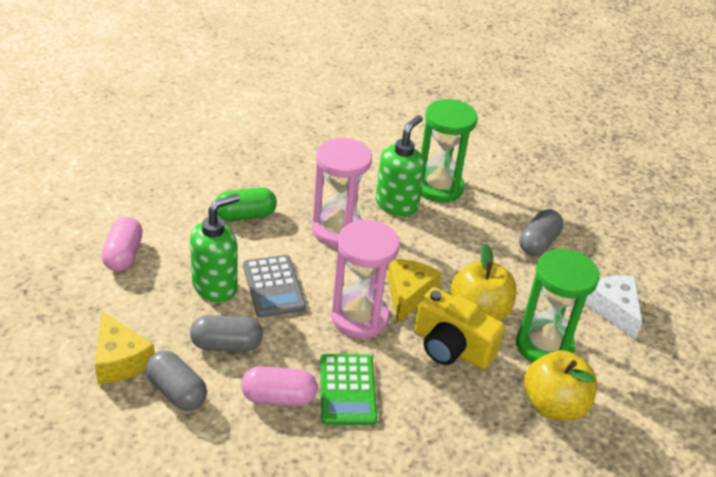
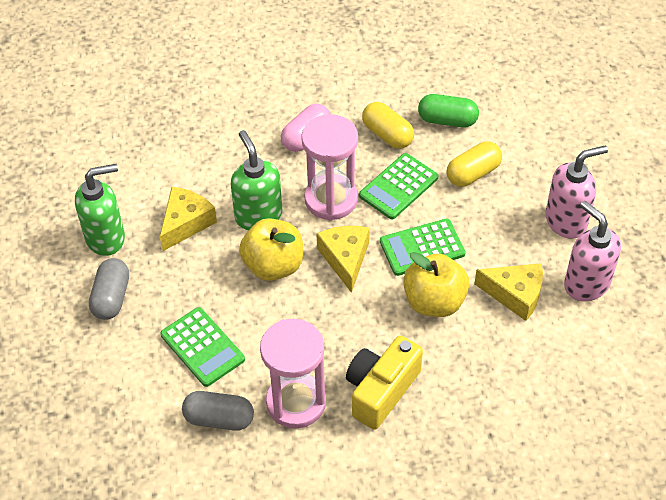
green calculator: [320,354,377,425] = 1 -> [160,307,245,387] [359,153,438,219] [380,219,466,276] = 3
green hourglass: [421,99,478,203] [516,249,600,363] = 2 -> none = 0
grey calculator: [243,255,306,318] = 1 -> none = 0
grey capsule: [146,350,207,411] [190,315,263,352] [519,209,563,256] = 3 -> [89,258,129,320] [182,391,254,431] = 2
pink capsule: [102,217,143,271] [241,366,317,406] = 2 -> [281,103,330,152] = 1
pink soap dispenser: none = 0 -> [545,145,608,239] [564,201,621,301] = 2
white cheese: [585,275,642,339] = 1 -> none = 0
yellow capsule: none = 0 -> [362,102,414,149] [447,142,502,187] = 2
yellow cheese: [95,311,155,384] [387,259,442,323] = 2 -> [160,187,217,251] [317,226,370,293] [474,263,543,321] = 3

